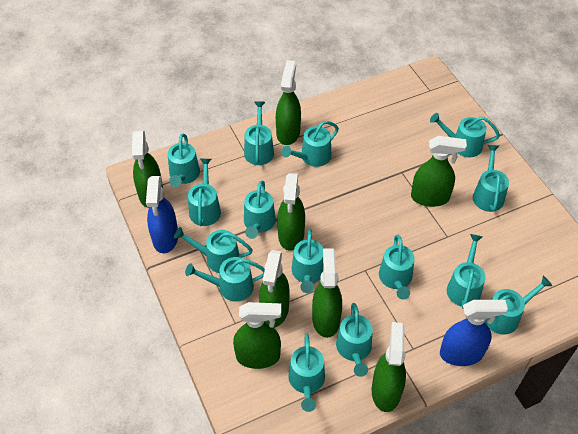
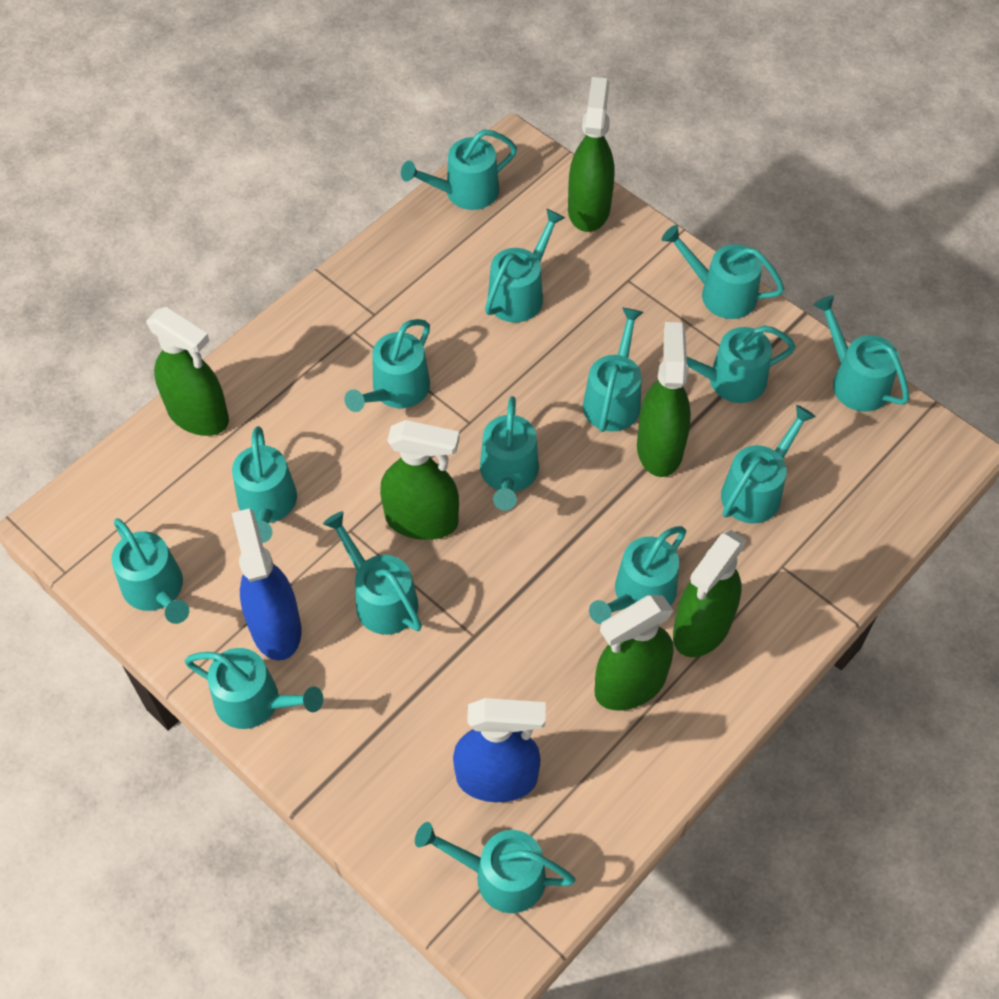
green spray bottle: [132,131,163,208] [233,302,281,369] [259,250,290,328] [276,60,301,145] [277,173,305,251] [312,248,342,338] [372,322,406,412] [411,136,467,207] = 8 -> [146,307,229,436] [380,420,459,540] [568,77,614,232] [595,595,674,711] [637,322,691,477] [673,530,747,657] = 6

